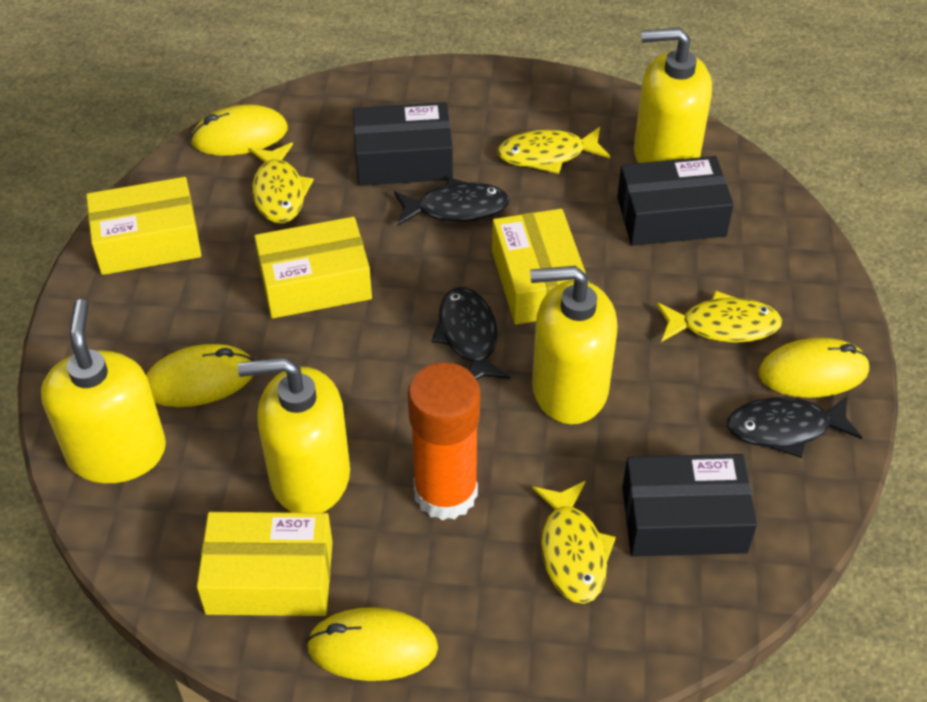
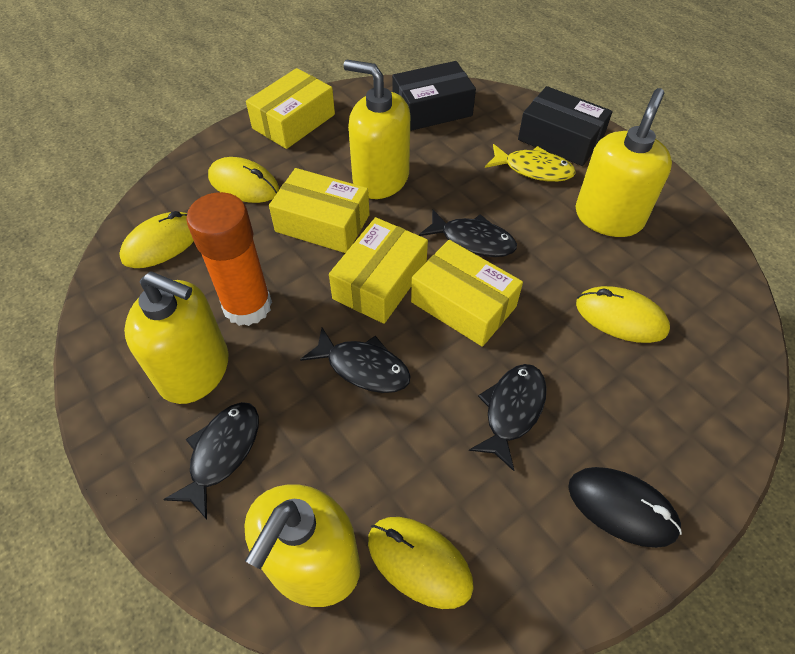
black box: [353,102,453,186] [617,156,734,246] [622,454,757,556] = 3 -> [392,61,476,131] [518,86,612,166] = 2
black fish: [394,177,509,226] [431,287,510,380] [727,396,862,458] = 3 -> [163,402,259,520] [300,328,411,393] [419,209,517,257] [469,364,547,471] = 4
black mouse: none = 0 -> [568,467,682,548] = 1
yellow fish: [249,142,314,223] [497,127,610,174] [532,481,616,604] [656,290,782,343] = 4 -> [485,144,576,182] = 1

